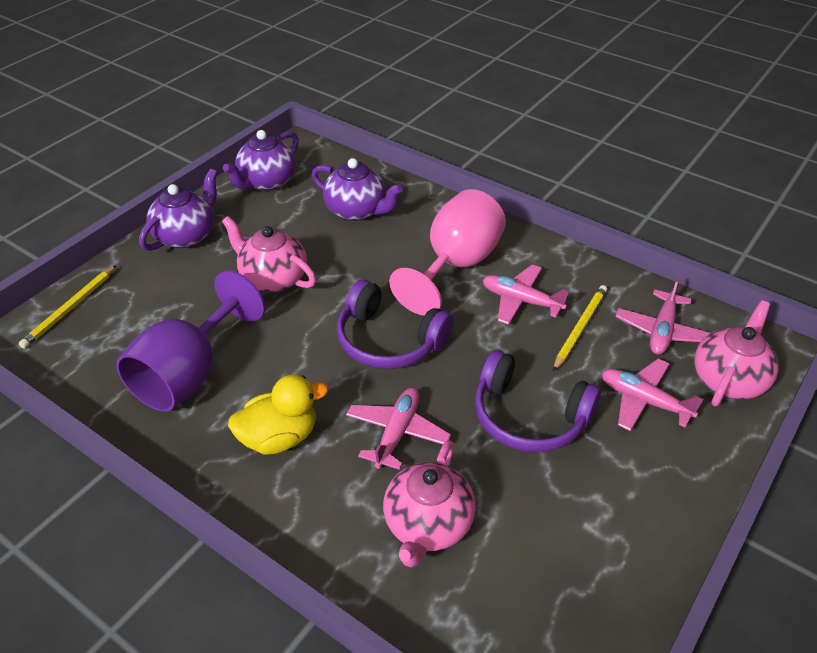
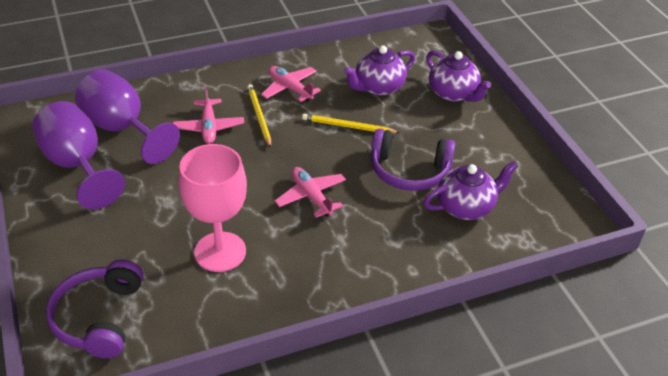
pink plane: [346,388,451,470] [483,265,569,325] [602,359,704,431] [615,277,710,355] = 4 -> [173,87,244,144] [261,66,321,102] [275,167,346,218] = 3
pink teapot: [222,216,316,292] [383,440,476,568] [694,300,779,407] = 3 -> none = 0
purple goblet: [116,270,265,412] = 1 -> [32,101,125,209] [75,69,180,164] = 2
yellow duck: [228,375,328,454] = 1 -> none = 0

